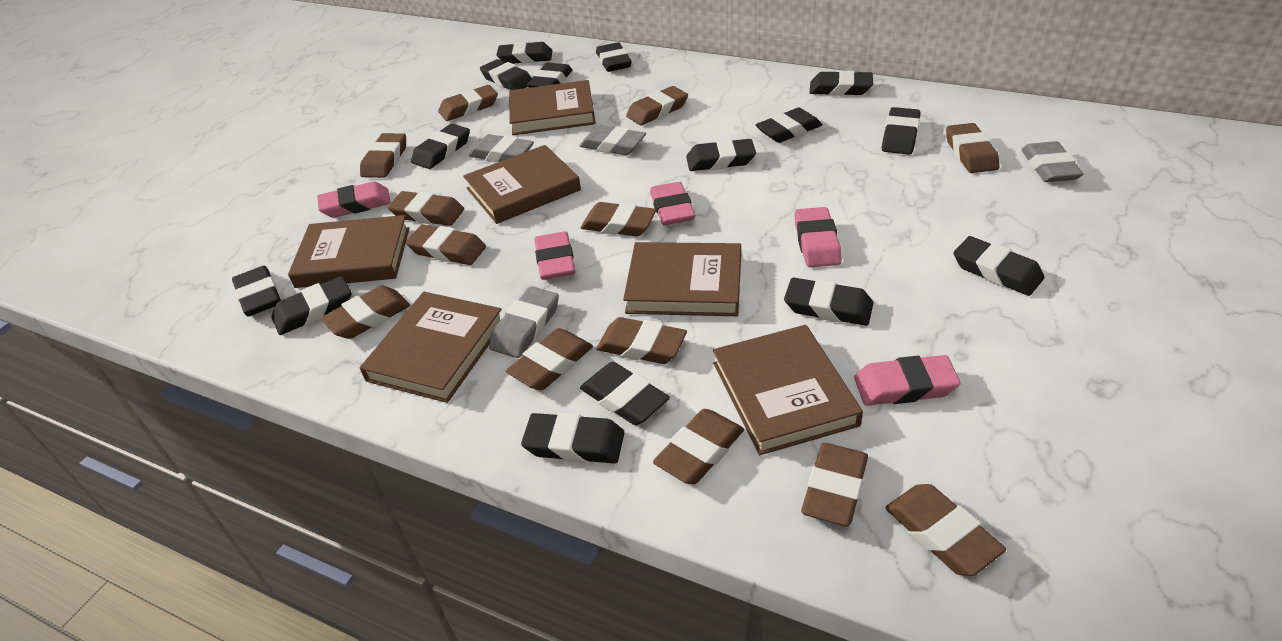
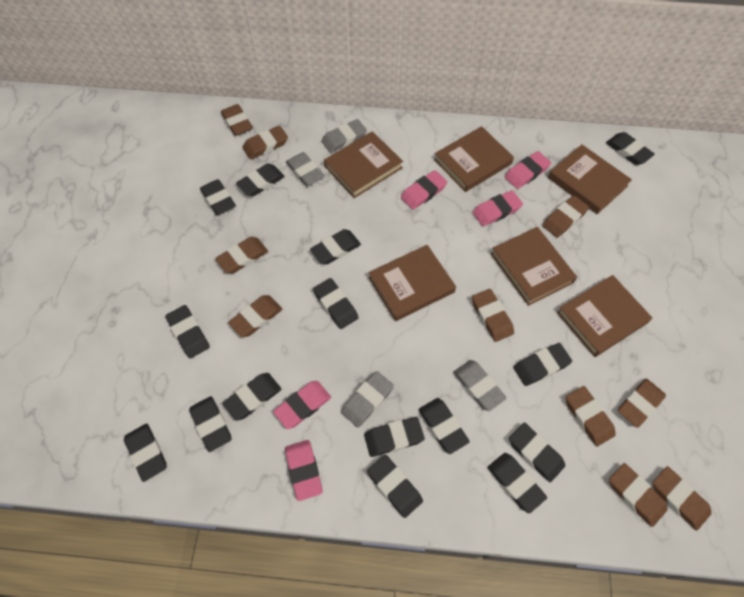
brown eraser: [321,286,410,339] [360,133,406,178] [388,191,464,226] [406,225,486,265] [438,85,498,121] [506,328,593,390] [581,202,656,236] [596,317,687,364] [626,86,688,125] [653,409,744,484] [801,443,868,527] [885,484,1006,576] [946,123,999,173] = 13 -> [215,237,268,273] [221,104,253,136] [228,295,282,337] [242,125,288,160] [472,289,514,342] [542,195,589,238] [566,386,616,446] [609,463,668,527] [618,378,666,428] [652,466,712,531] = 10

